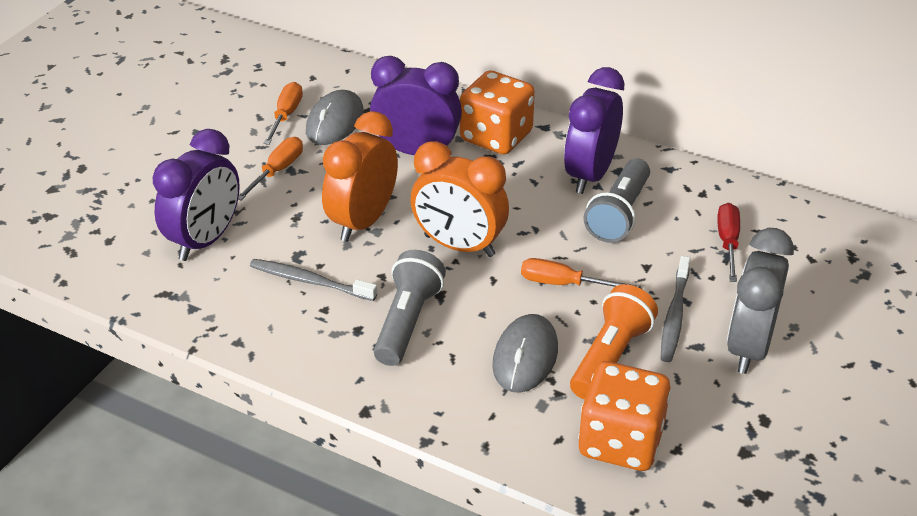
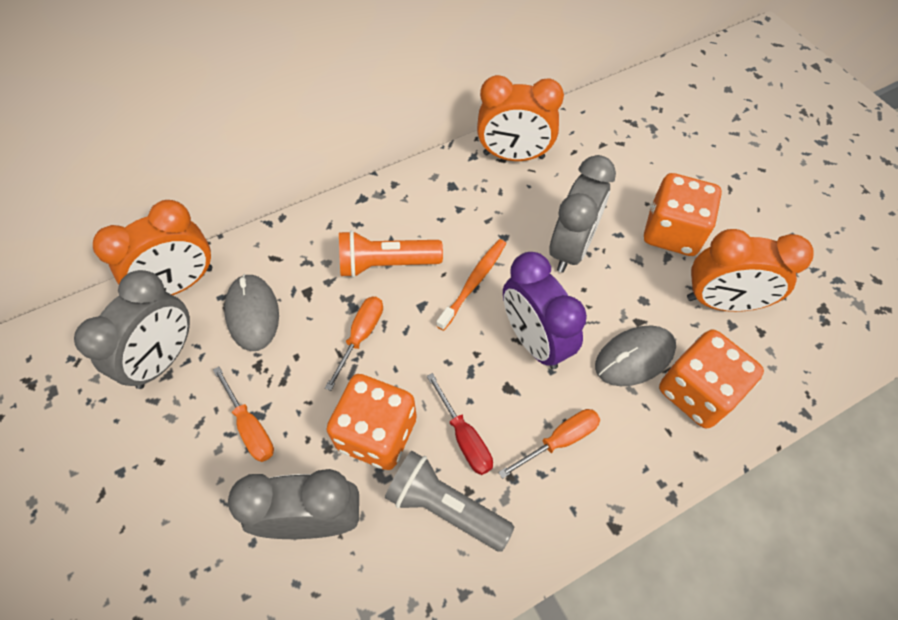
grey clock: [727,228,794,374] = 1 -> [74,270,190,389] [228,469,359,539] [549,155,616,273] = 3
grey flashlight: [374,250,446,366] [584,159,650,243] = 2 -> [385,451,514,552] = 1
grey toothbrush: [250,259,377,301] [661,256,690,362] = 2 -> none = 0
orange clock: [322,111,398,242] [411,141,509,257] = 2 -> [93,200,212,295] [477,75,564,161] [687,229,814,312] = 3
orange dice: [460,70,535,154] [578,361,671,471] = 2 -> [326,374,417,470] [644,173,722,256] [659,330,764,428] = 3
orange toothbrush: none = 0 -> [436,239,506,331] = 1
purple clock: [153,129,240,261] [370,56,462,155] [564,67,624,194] = 3 -> [503,252,587,369] = 1

